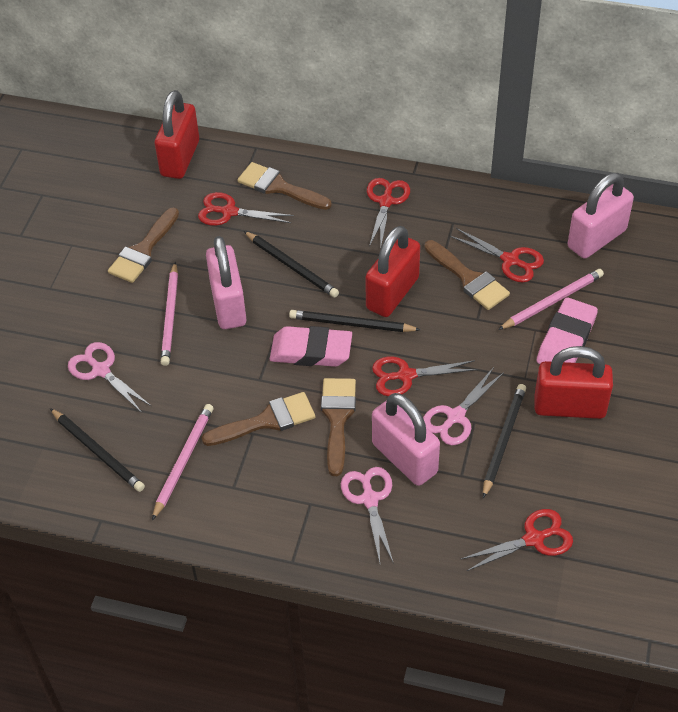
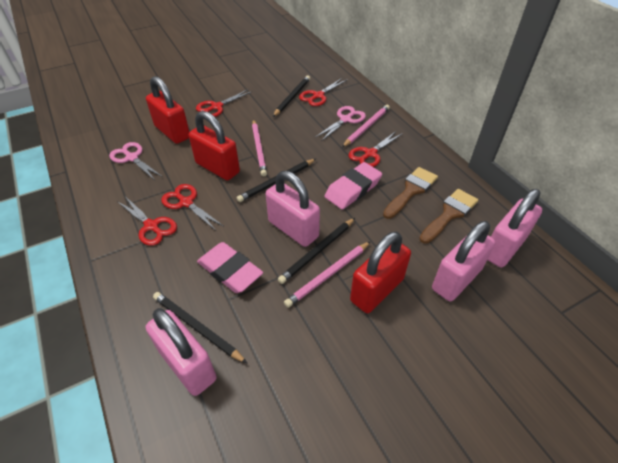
brown brush: [108,207,179,283] [202,392,315,446] [237,162,332,210] [321,378,356,476] [424,240,510,310] = 5 -> [383,167,438,219] [419,189,478,244] = 2
pink padlock: [206,236,247,329] [372,393,440,486] [568,173,634,259] = 3 -> [146,308,217,396] [266,171,320,247] [432,221,495,301] [487,189,542,267] = 4
pink scissors: [68,342,151,413] [341,467,394,564] [423,367,504,446] = 3 -> [109,142,163,180] [316,106,366,141] = 2

